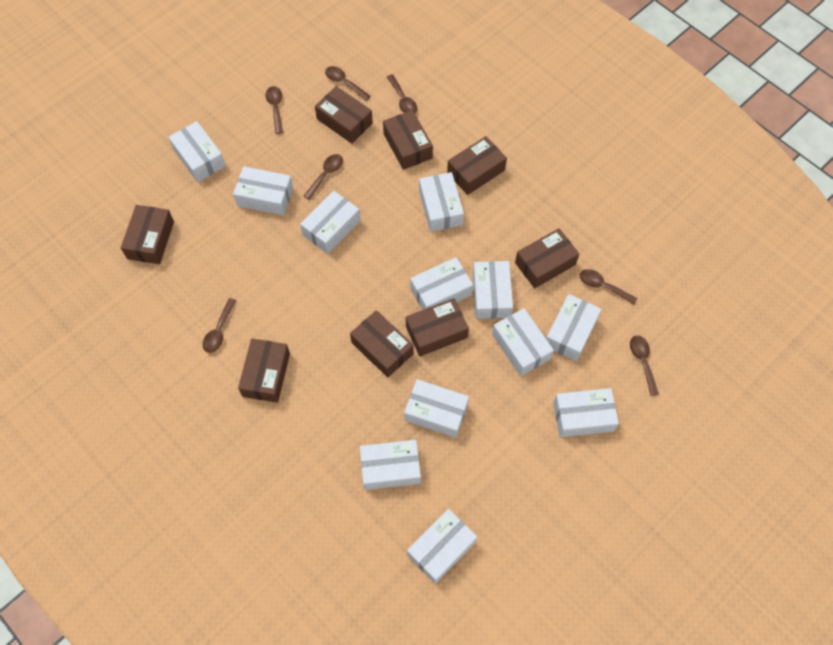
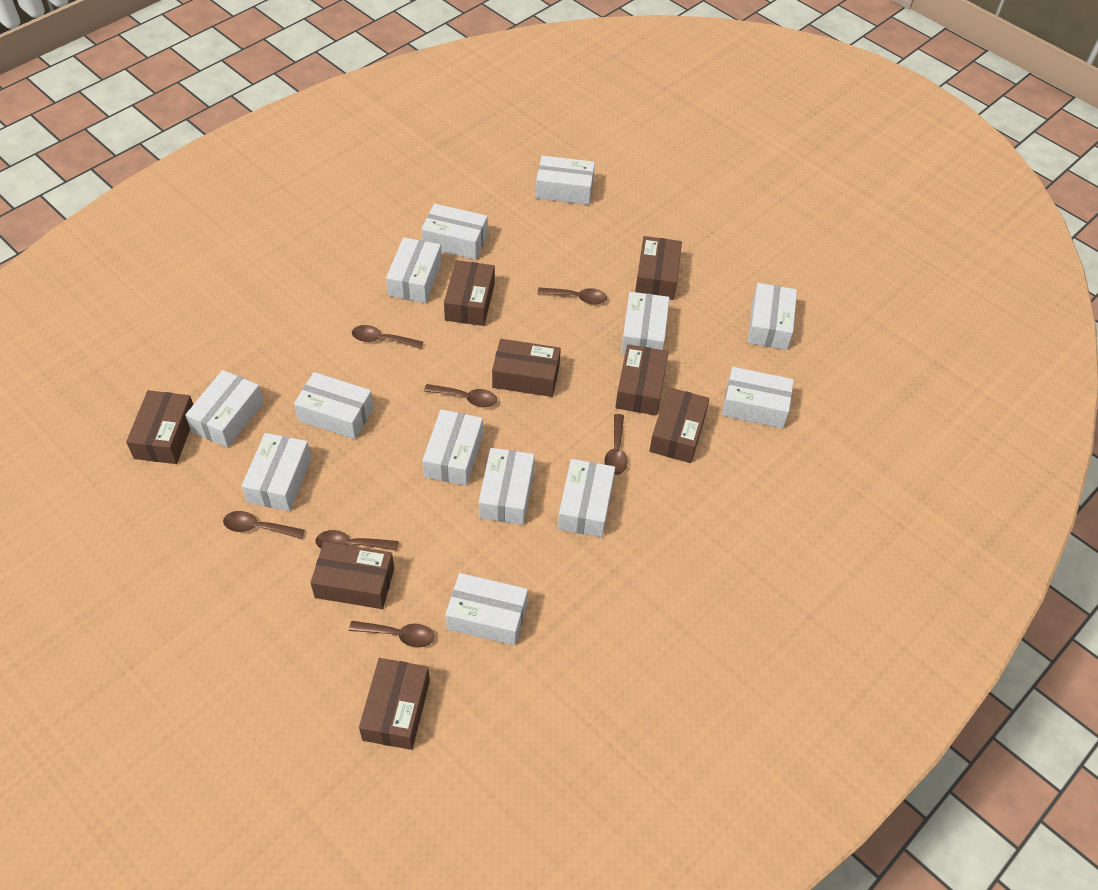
white box: [169,121,226,182] [233,166,293,215] [300,191,361,254] [360,440,421,490] [404,379,469,438] [407,509,477,584] [410,257,473,310] [419,172,464,232] [473,261,513,319] [492,308,554,376] [546,294,602,361] [553,388,619,437] = 12 -> [185,370,263,448] [242,433,311,511] [294,372,374,439] [386,237,442,303] [422,204,488,260] [423,409,483,486] [446,573,528,646] [479,448,535,525] [536,155,595,205] [558,459,615,537] [621,292,669,354] [722,367,794,428] [747,283,797,350] = 13

